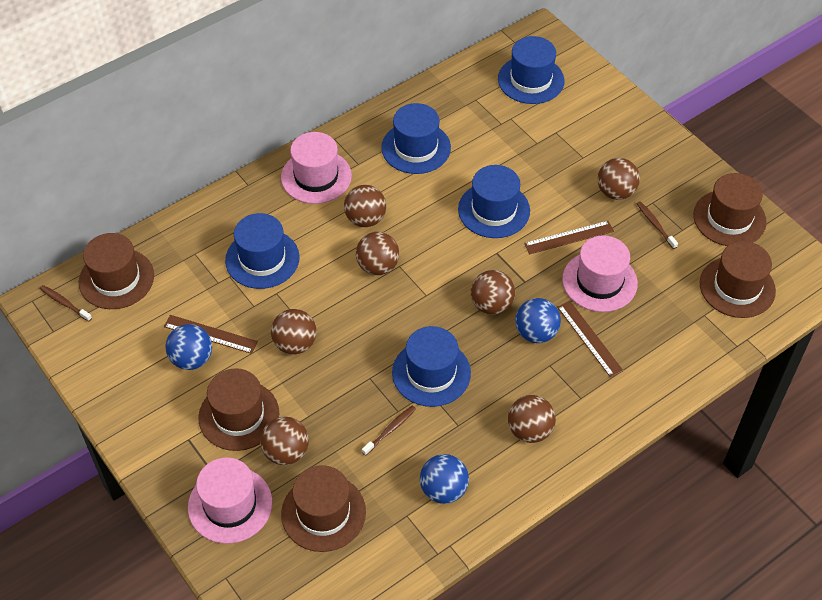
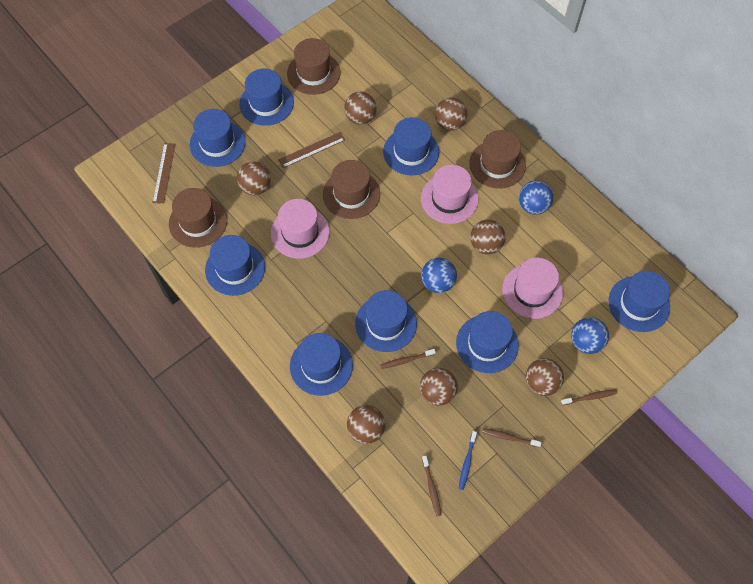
blue hat: [225,213,300,289] [381,103,451,174] [392,326,471,407] [458,165,530,238] [498,36,565,104] = 5 -> [190,109,246,167] [205,235,265,296] [239,69,294,126] [290,333,353,396] [355,290,417,352] [383,117,439,176] [456,311,519,373] [609,271,670,332] = 8
blue toothbrush: none = 0 -> [459,431,477,490] = 1
brown hat: [79,233,154,309] [198,368,279,451] [281,465,366,552] [693,173,767,246] [700,241,776,318] = 5 -> [169,188,227,248] [287,38,341,95] [323,160,380,219] [469,130,526,189] = 4
brown ruler: [164,315,258,354] [524,221,614,254] [557,301,623,377] = 3 -> [152,143,175,204] [278,132,345,168] = 2
brown toothbrush: [39,285,92,322] [362,406,416,456] [637,201,678,249] = 3 -> [380,349,436,369] [422,455,441,516] [482,428,542,447] [561,389,617,405] = 4

